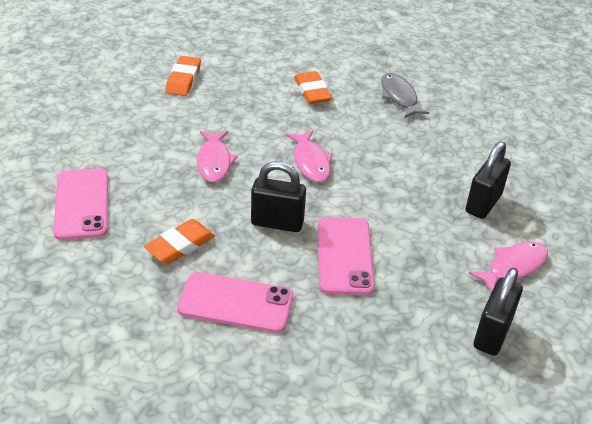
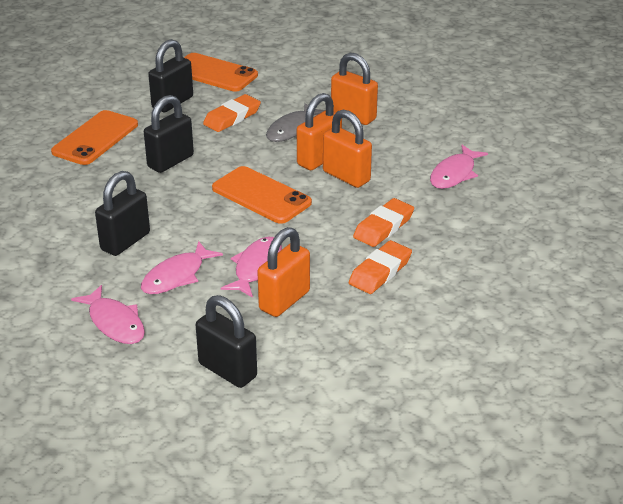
black padlock: [251,161,306,232] [465,142,511,219] [474,267,523,356] = 3 -> [95,171,150,256] [144,95,194,173] [148,39,193,112] [196,295,257,388] = 4
orange padlock: none = 0 -> [257,227,310,317] [297,93,342,170] [323,109,372,188] [331,53,378,125] = 4
orange phone: none = 0 -> [51,110,138,165] [184,53,258,92] [212,166,312,224] = 3
pink fish: [197,131,238,183] [286,130,333,182] [469,242,548,293] = 3 -> [71,285,145,344] [141,241,223,294] [221,237,282,298] [430,145,488,189] = 4
pink phone: [53,168,108,240] [177,272,294,333] [318,217,375,295] = 3 -> none = 0

